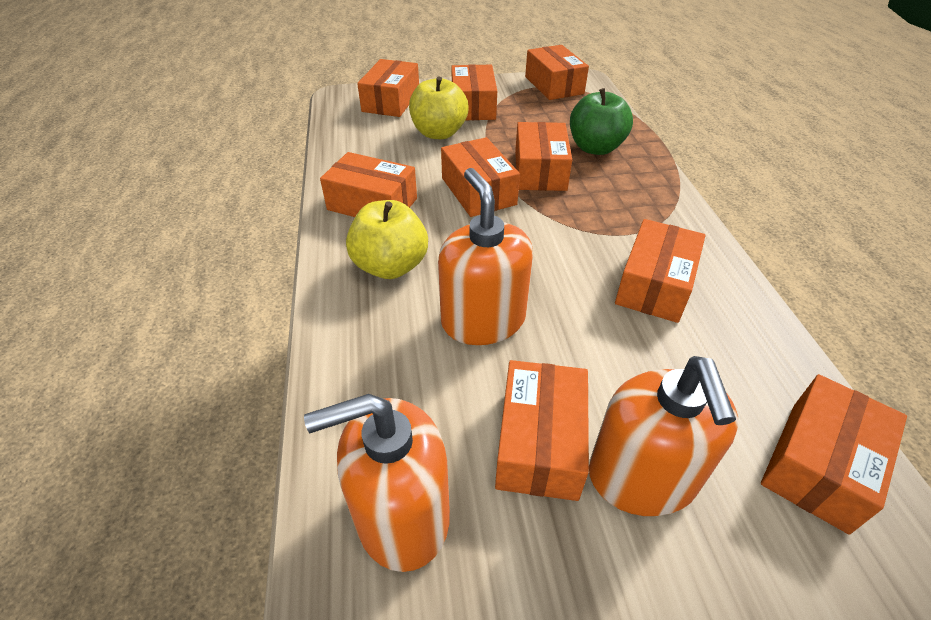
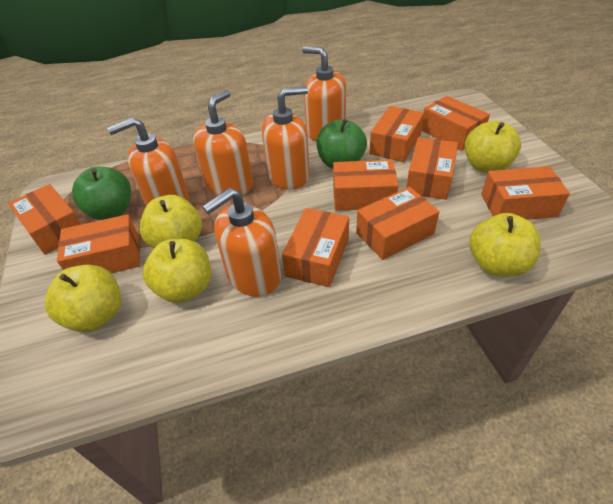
green apple: [570,88,633,155] = 1 -> [72,167,131,220] [316,119,367,169] = 2
orange soap dispenser: [304,394,450,572] [438,168,533,345] [589,356,738,516] = 3 -> [107,117,189,206] [193,90,253,195] [202,188,281,297] [262,86,310,190] [302,46,346,141] = 5
yellow apple: [346,200,428,279] [409,77,469,139] = 2 -> [45,265,121,332] [140,195,202,248] [143,239,211,303] [465,121,521,173] [469,213,541,277] = 5

